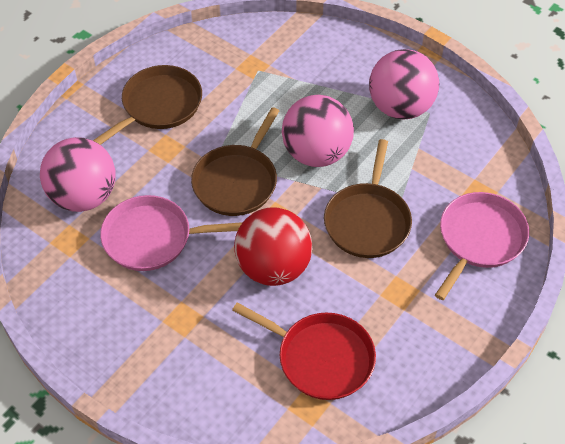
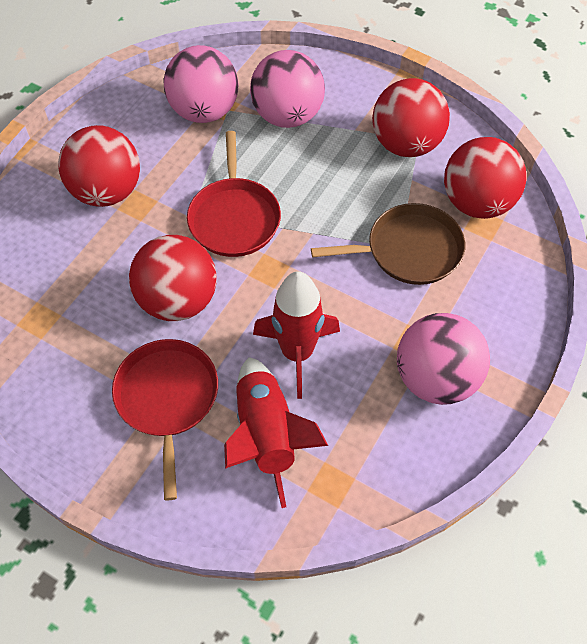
brown pan: [93,65,202,145] [191,107,279,216] [324,139,412,258] = 3 -> [311,203,465,285] = 1
pink pan: [100,195,243,271] [435,192,529,300] = 2 -> none = 0
red ball: [234,207,313,286] = 1 -> [58,125,140,207] [129,235,217,321] [372,78,450,157] [444,137,527,219] = 4
red pan: [232,302,376,400] = 1 -> [112,339,218,500] [187,131,281,257] = 2
red rocket: none = 0 -> [224,357,328,508] [253,271,340,399] = 2

